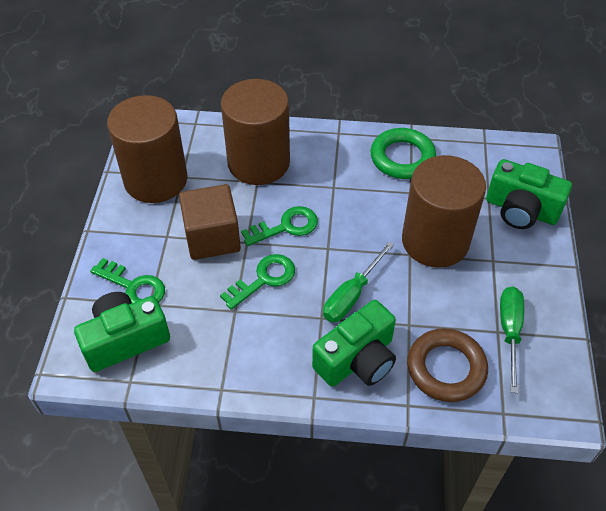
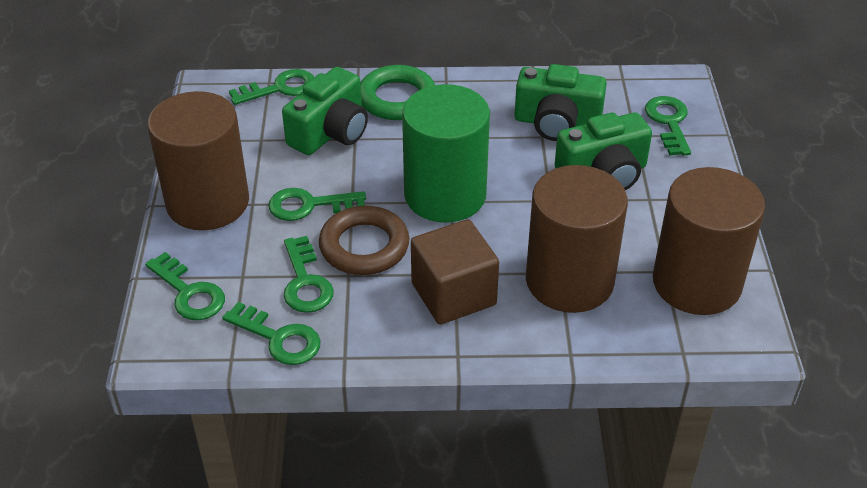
green cylinder: none = 0 -> [402,84,490,223] = 1
green key: [90,258,165,303] [220,254,295,310] [241,206,318,246] = 3 -> [145,252,225,320] [222,302,320,365] [229,69,314,105] [268,188,366,221] [284,236,334,313] [645,96,691,156] = 6
green screwdriver: [323,242,394,322] [500,287,524,393] = 2 -> none = 0

